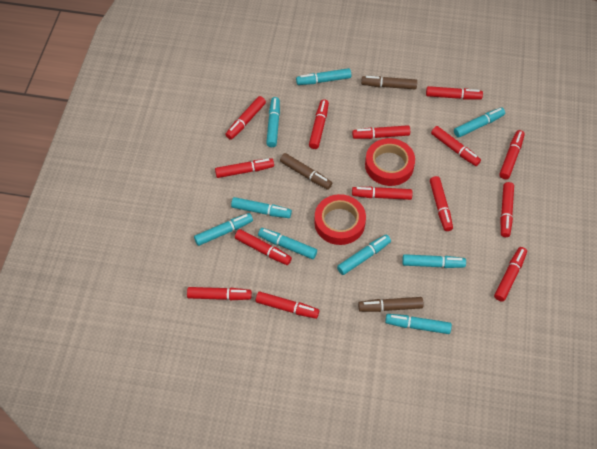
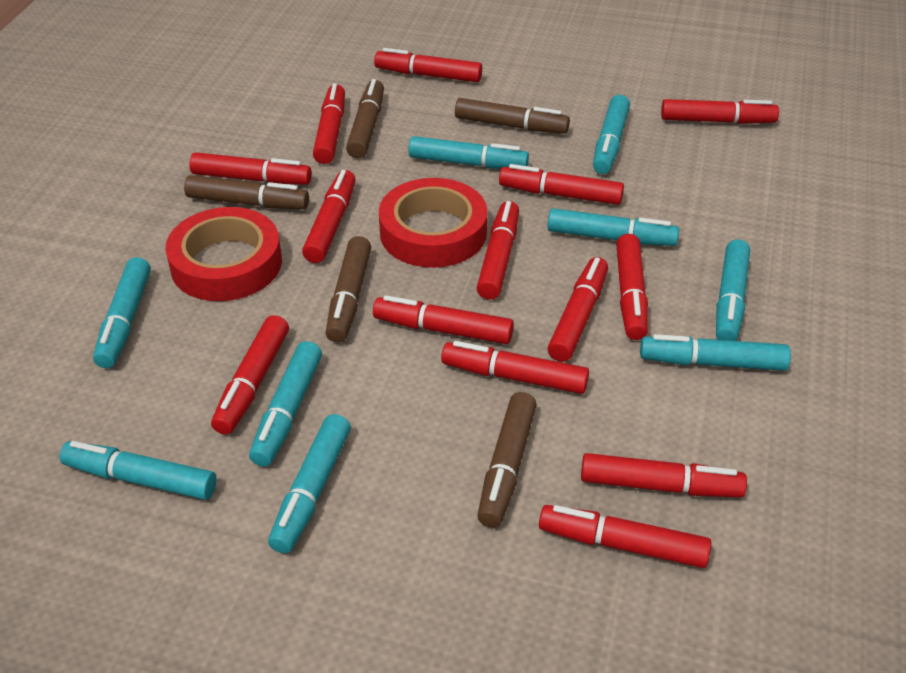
brown marker: [280,153,332,190] [358,297,424,312] [361,76,417,89] = 3 -> [184,175,309,209] [326,236,371,343] [346,79,384,159] [455,98,570,134] [477,392,537,527] = 5

